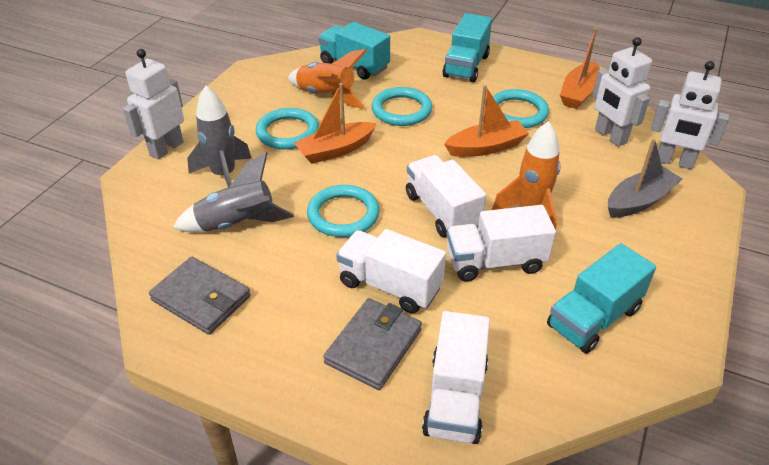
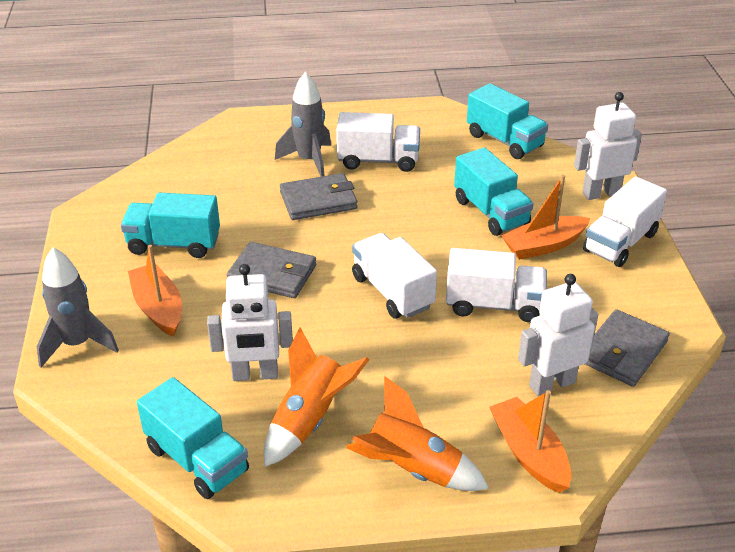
grey boat: [608,139,682,217] = 1 -> none = 0
grey wallet: [149,257,251,335] [323,298,422,390] = 2 -> [227,242,316,298] [280,173,357,220] [585,309,670,387] = 3
turquoise ring: [256,108,319,150] [307,185,380,237] [372,87,432,126] [493,89,549,128] = 4 -> none = 0
turquoise truck: [318,22,390,80] [443,13,492,82] [547,243,656,354] = 3 -> [121,193,220,258] [137,377,249,499] [454,147,534,236] [467,83,548,159] = 4

